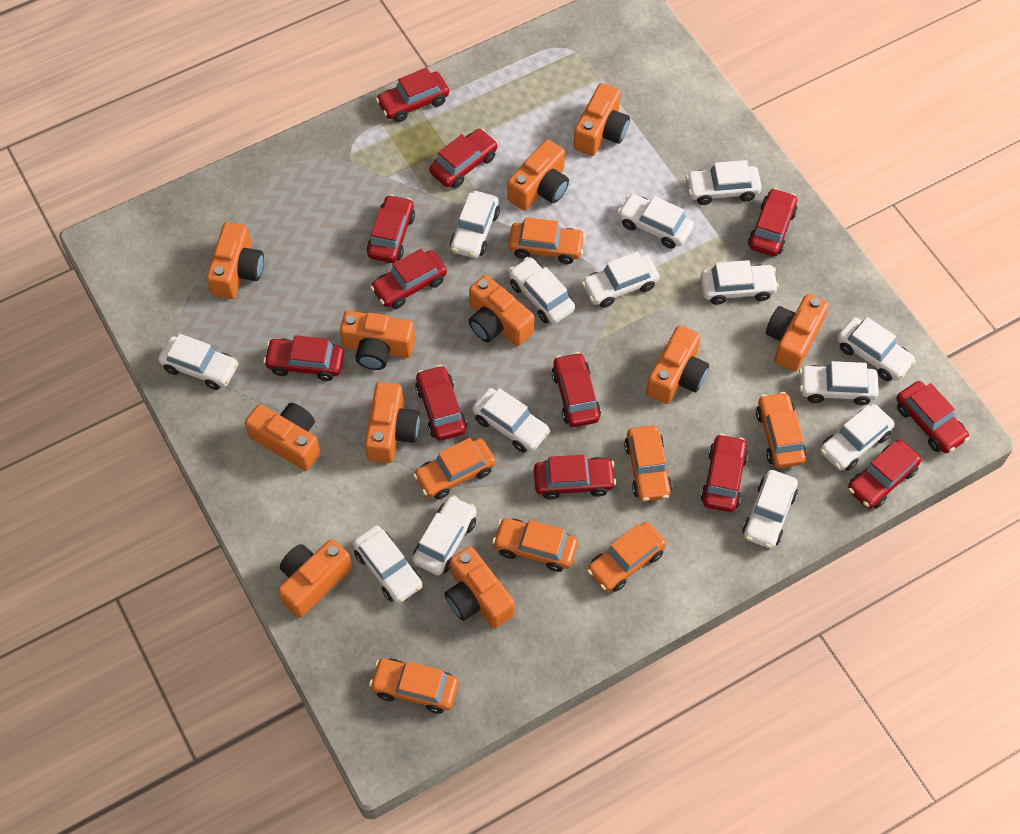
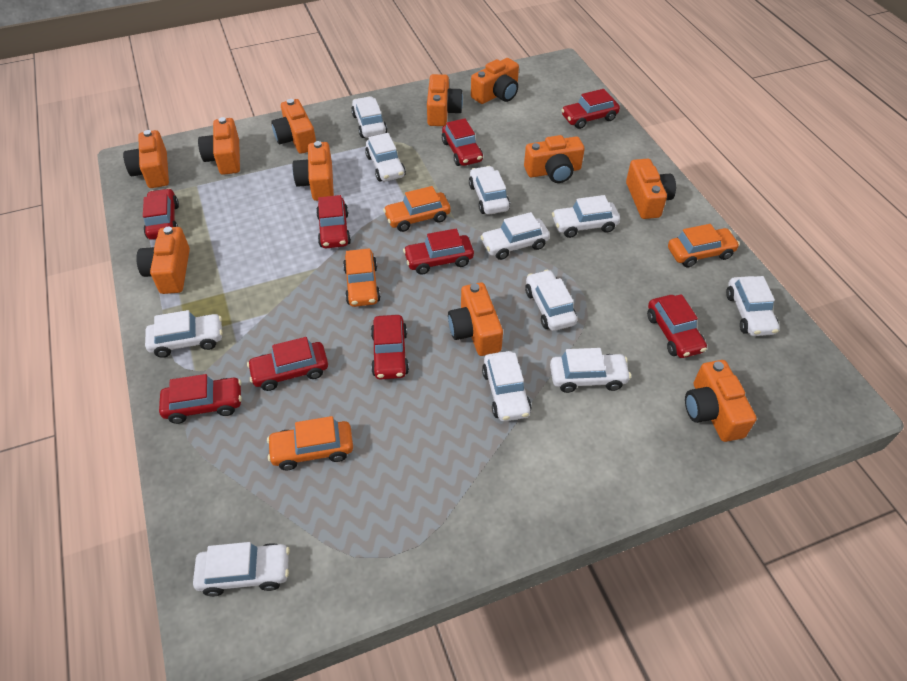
orange car: [369,658,459,713] [413,438,496,500] [492,518,578,572] [508,217,585,264] [587,522,666,592] [624,426,672,502] [756,392,807,468] = 7 -> [267,416,353,471] [343,249,381,307] [383,186,451,232] [668,224,740,268] = 4
red car: [263,335,344,381] [367,194,415,263] [370,249,447,309] [376,68,449,122] [415,365,467,441] [429,129,498,188] [534,455,616,500] [552,352,601,427] [700,434,748,512] [748,188,797,256] [848,440,921,509] [896,381,970,453] = 12 -> [143,188,179,240] [159,374,242,424] [247,337,328,391] [316,195,351,249] [371,315,409,380] [403,229,474,275] [442,118,483,166] [561,89,620,129] [647,294,707,358] = 9
white car: [158,334,239,390] [353,526,422,603] [412,495,476,576] [450,191,500,258] [472,388,550,453] [509,257,575,324] [581,252,659,308] [618,194,694,249] [686,160,762,205] [700,260,779,305] [742,470,798,548] [799,361,879,405] [820,404,894,471] [837,317,916,381] = 14 -> [145,310,223,358] [193,542,290,597] [351,96,387,138] [365,133,406,182] [469,166,510,214] [480,212,550,260] [482,351,532,422] [525,270,577,331] [550,348,631,393] [552,195,620,238] [726,276,779,336] = 11

